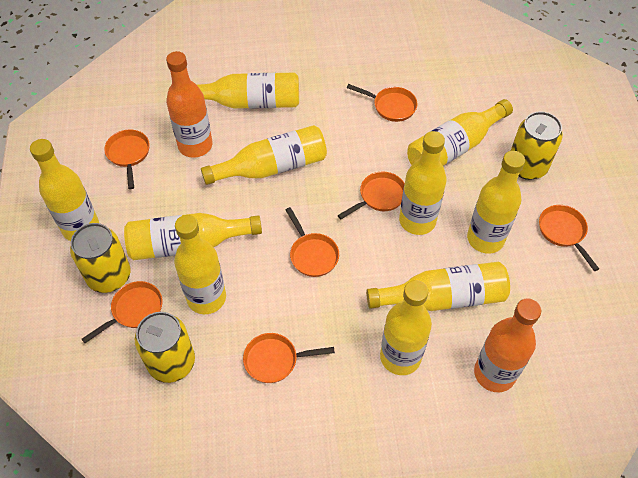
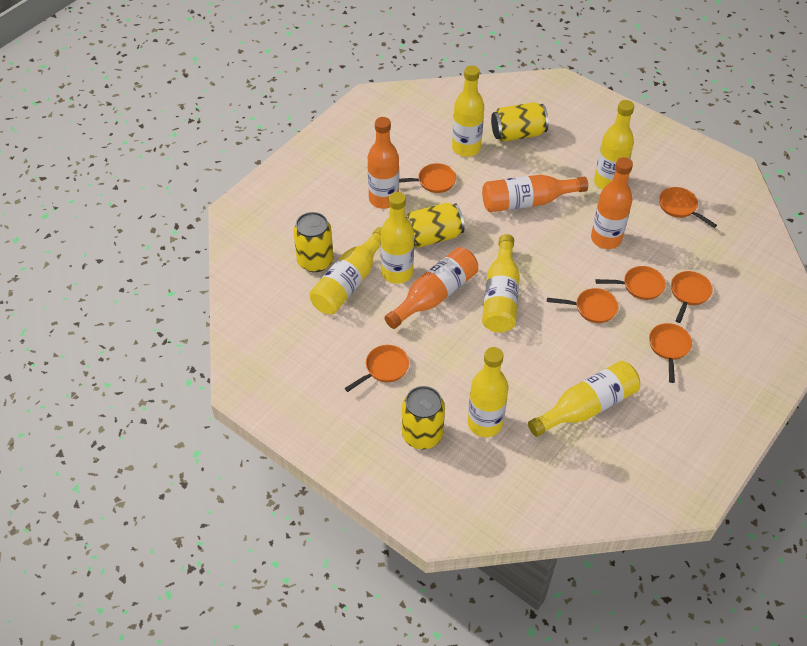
orange bottle: [166,51,213,158] [474,298,541,392] = 2 -> [368,117,399,209] [384,247,478,329] [482,175,588,212] [591,157,633,249] = 4
yellow bottle: [30,139,99,241] [124,213,262,260] [174,215,226,314] [197,73,299,109] [201,125,327,185] [366,262,510,311] [380,280,432,375] [399,131,447,235] [407,99,513,166] [467,151,525,254] = 10 -> [309,227,382,314] [381,192,414,284] [452,65,484,157] [468,347,508,437] [482,234,520,333] [528,361,640,437] [594,100,634,190] = 7
yellow can: [70,223,130,293] [135,312,195,383] [511,111,563,180] = 3 -> [293,212,334,272] [402,386,445,450] [406,203,465,248] [491,102,549,142] = 4

